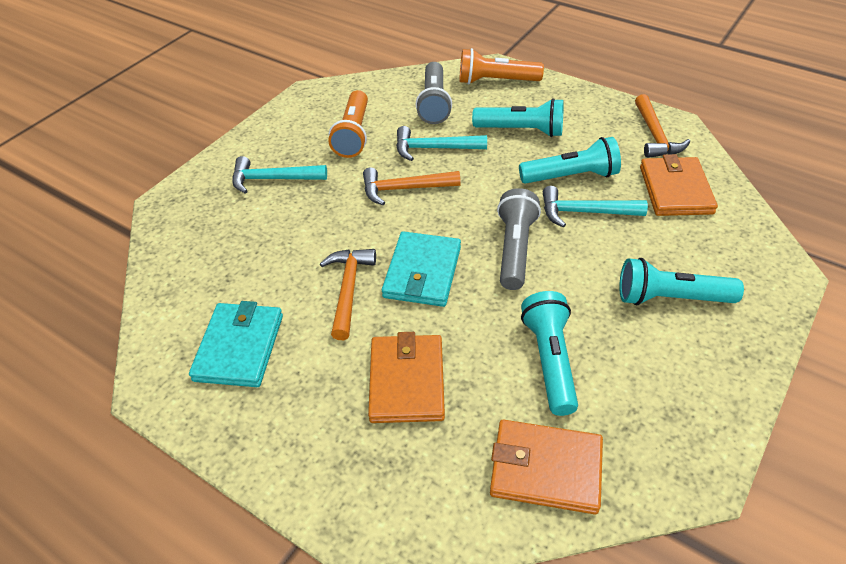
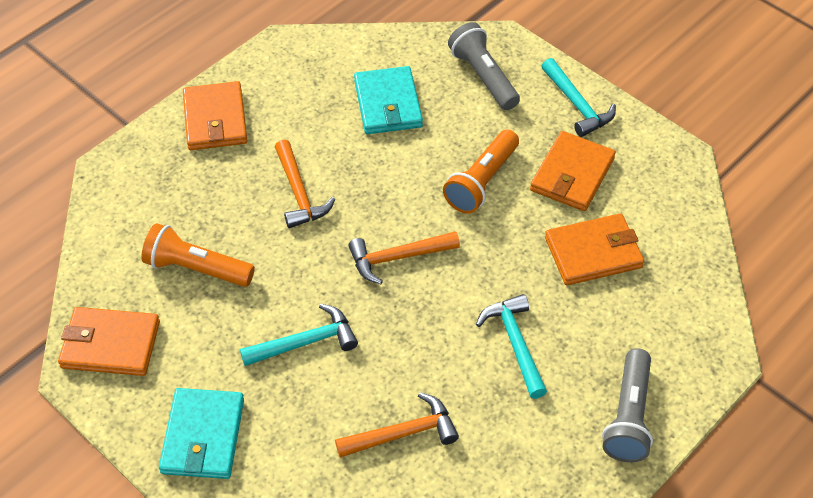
orange wallet: [368,332,445,423] [490,420,603,514] [640,154,718,216] = 3 -> [58,307,160,376] [183,81,248,150] [530,131,616,211] [545,213,644,285] = 4
turquoise flashlight: [472,98,564,137] [519,137,621,184] [521,291,578,416] [619,258,744,305] = 4 -> none = 0

